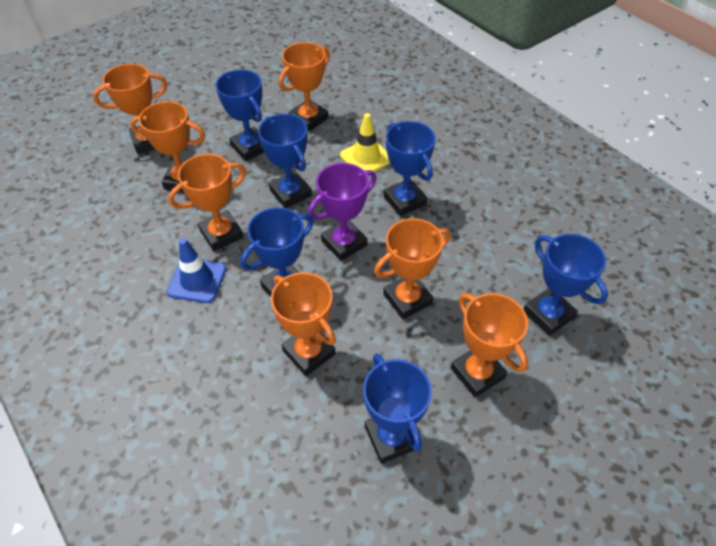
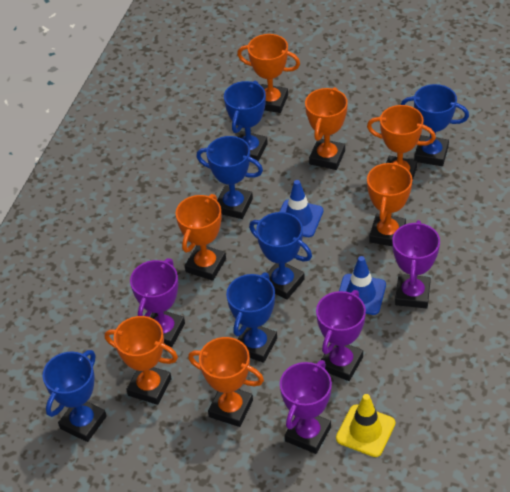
blue traffic cone: [167,238,227,303] = 1 -> [279,180,323,237] [339,256,386,315] = 2
purple trophy: [308,163,377,261] = 1 -> [130,258,185,347] [280,360,332,454] [316,290,366,381] [392,220,440,308] = 4

